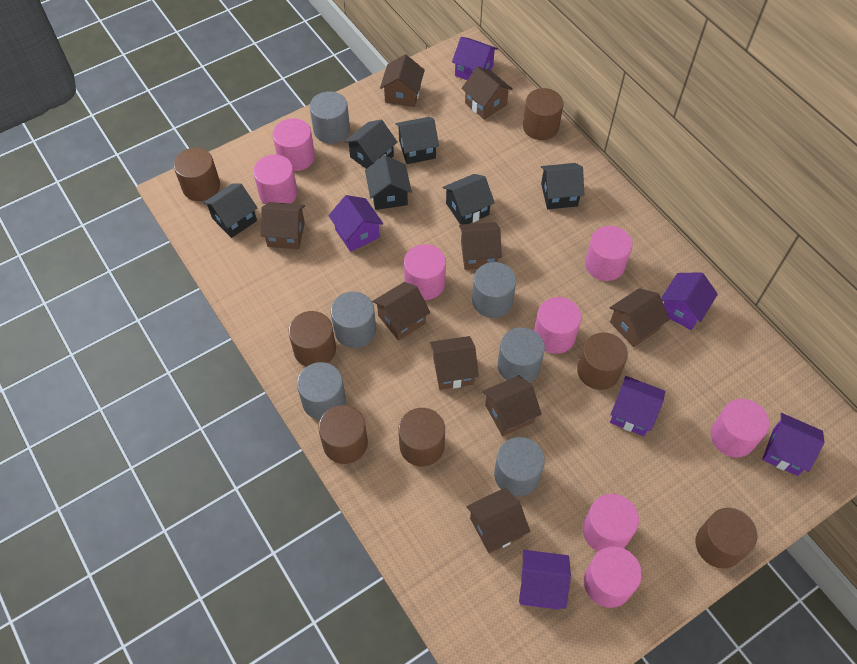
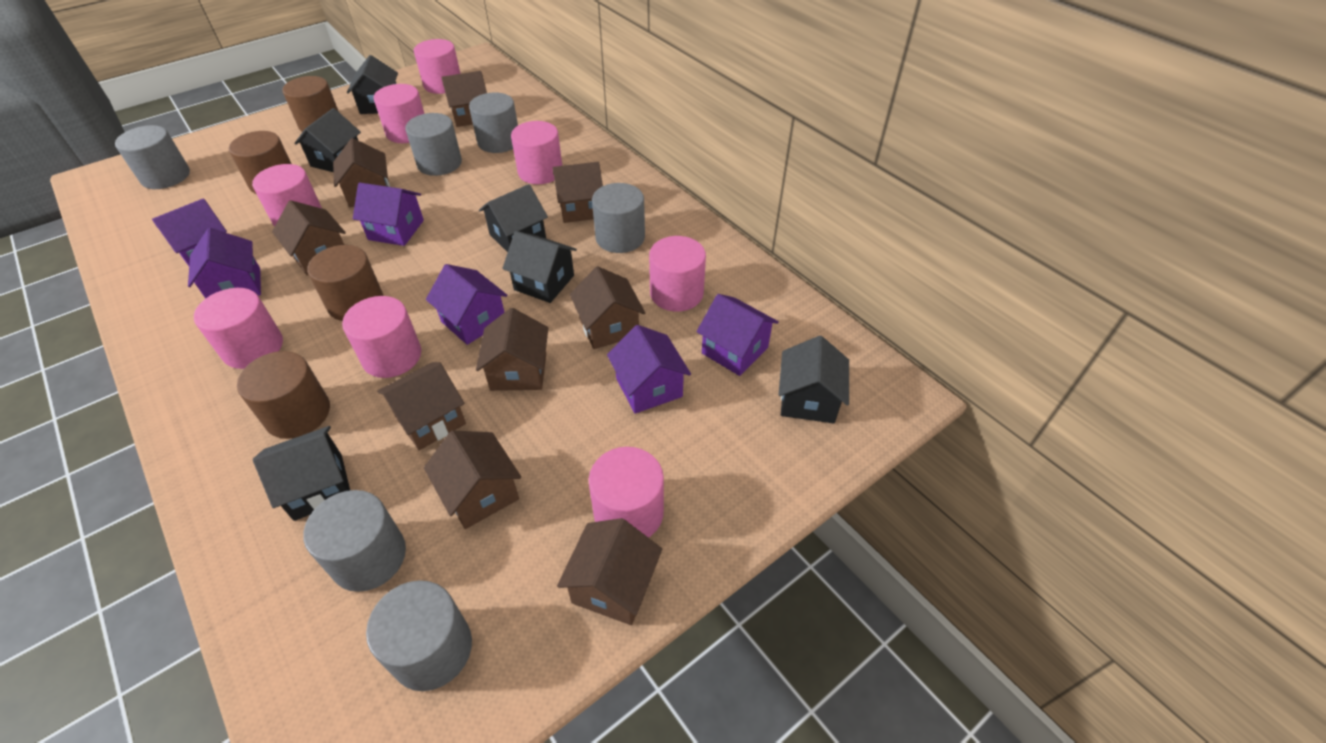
brown cylinder: [173,148,220,201] [288,311,336,367] [318,405,368,464] [398,408,445,466] [523,88,563,140] [577,332,628,390] [695,508,757,568] = 7 -> [229,131,291,194] [237,351,330,439] [282,76,339,132] [307,245,383,321] = 4

